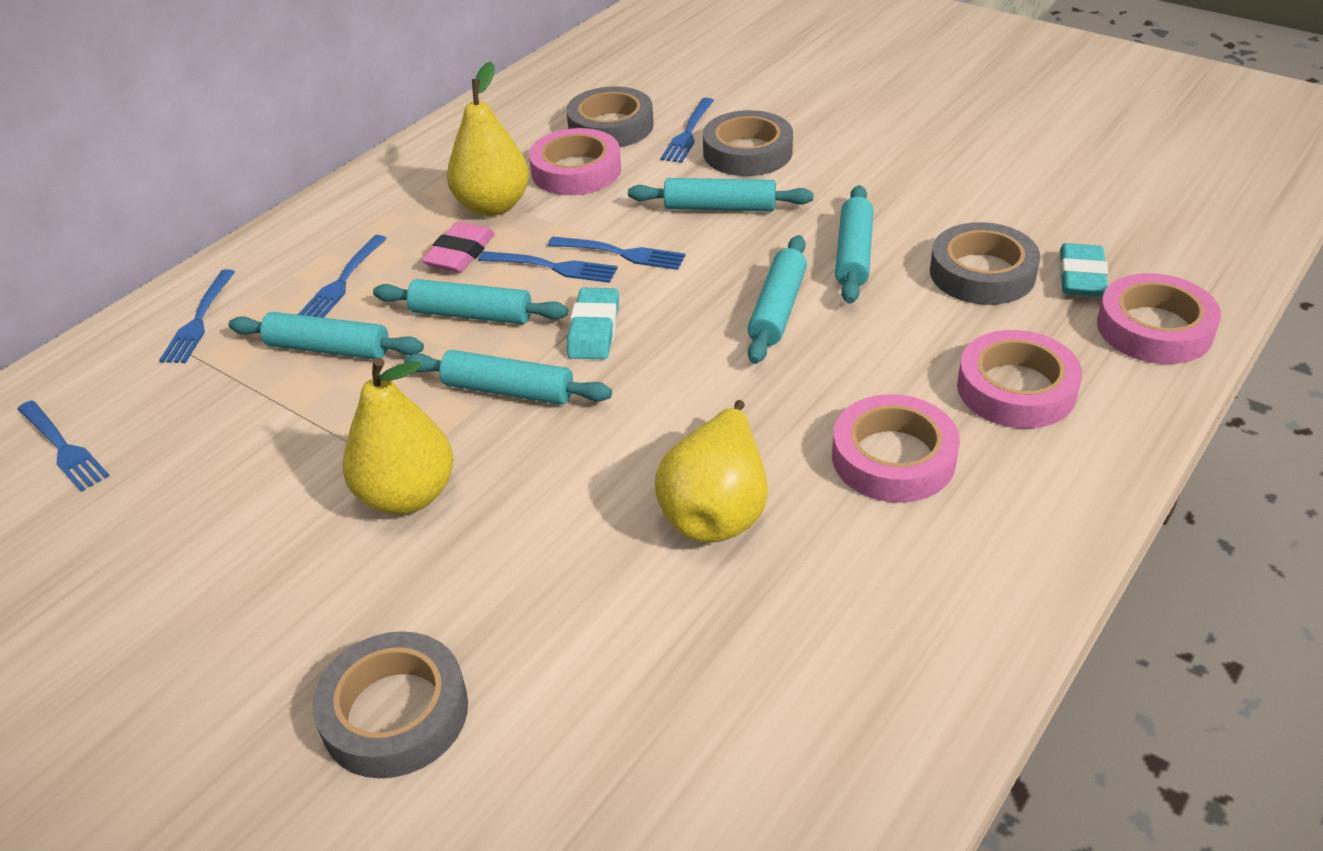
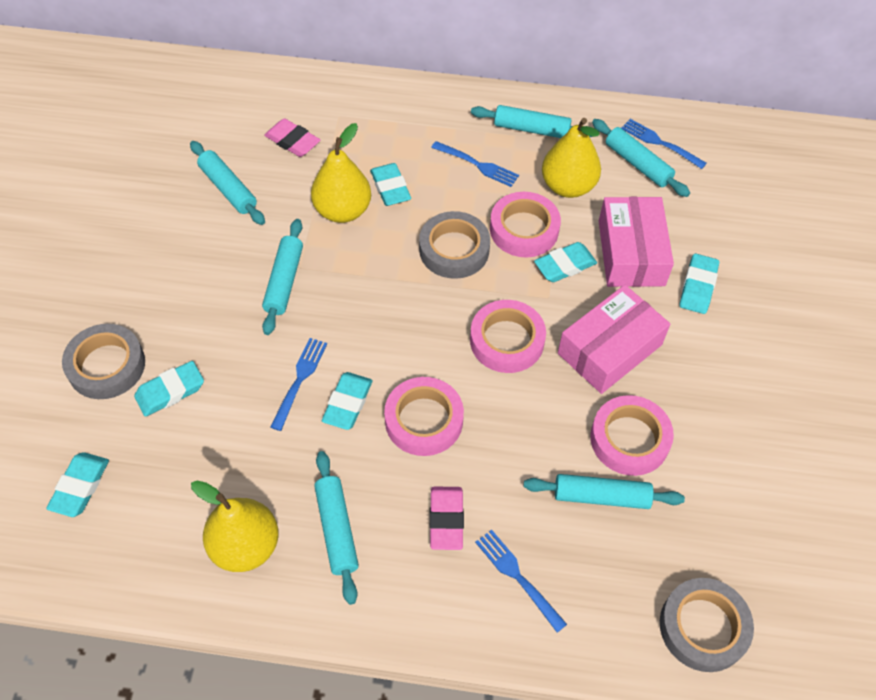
blue fork: [17,400,110,492] [159,269,235,363] [298,235,387,318] [479,251,618,283] [548,237,685,270] [661,98,714,163] = 6 -> [270,338,327,431] [431,141,519,187] [475,530,567,633] [622,119,707,169] = 4
grey tape: [312,631,468,778] [566,86,654,147] [703,110,793,176] [930,222,1040,305] = 4 -> [62,324,145,399] [419,211,490,279] [660,578,754,672] = 3
pink box: none = 0 -> [558,285,670,394] [599,197,674,287] = 2
pink eraser: [422,222,495,273] = 1 -> [264,118,320,157] [430,487,464,550] = 2
turquoise eraser: [567,288,619,360] [1059,243,1108,297] = 2 -> [46,452,109,517] [134,361,204,417] [322,372,373,430] [370,163,411,206] [534,242,597,282] [680,254,719,314] = 6

